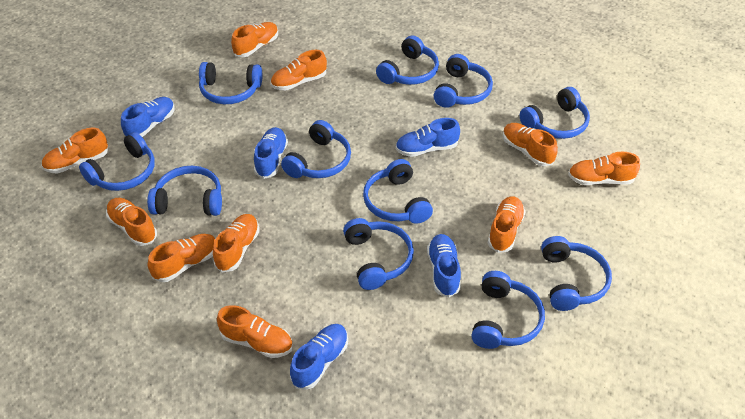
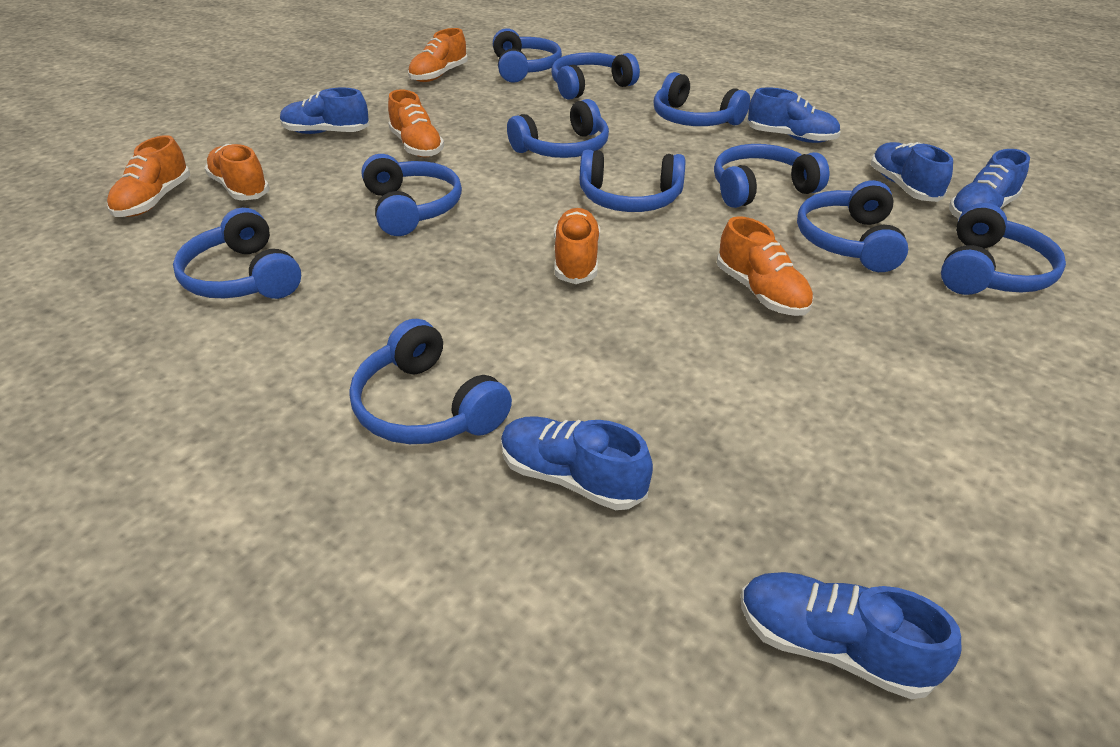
blue shoe: [121,97,175,137] [254,127,288,179] [290,324,348,390] [396,118,460,157] [427,234,461,298] = 5 -> [280,88,369,134] [501,416,653,510] [741,572,961,699] [747,87,841,143] [871,142,953,202] [949,149,1030,219] = 6
orange shoe: [41,128,109,173] [106,198,157,246] [148,234,215,282] [213,214,259,273] [217,305,293,358] [231,22,278,57] [271,50,327,90] [488,196,525,253] [503,123,558,166] [568,152,640,185] = 10 -> [107,135,190,217] [205,144,270,200] [388,89,444,157] [408,28,468,82] [554,208,600,284] [717,216,813,316] = 6

